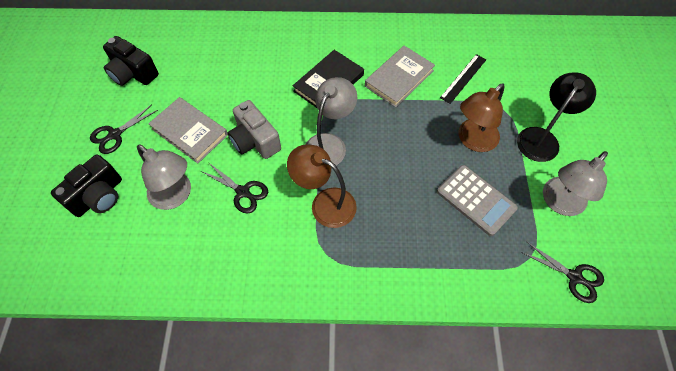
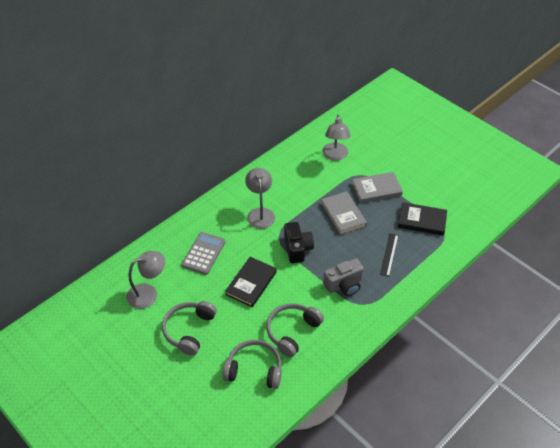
black book: [293,50,364,108] = 1 -> [225,257,277,307] [398,202,447,236] = 2
black camera: [51,154,122,217] [103,36,159,86] = 2 -> [284,222,314,263] = 1
black lamp: [517,72,596,162] = 1 -> none = 0
black scissors: [90,104,158,154] [201,162,268,213] [521,242,604,303] = 3 -> none = 0
brown lamp: [287,144,357,228] [459,83,504,152] = 2 -> none = 0
grey headphones: none = 0 -> [162,301,217,356] [222,340,282,389] [266,303,324,358] = 3

